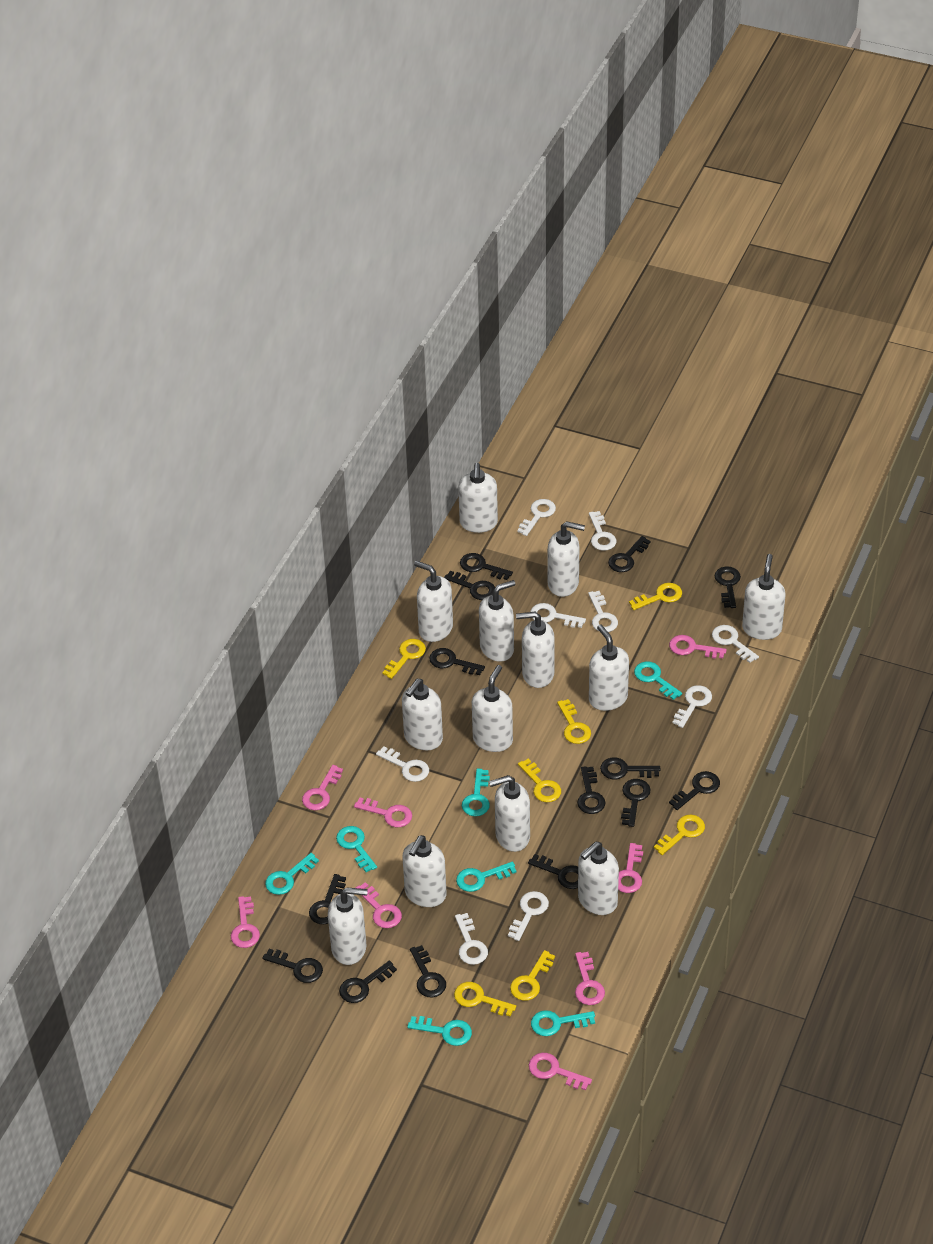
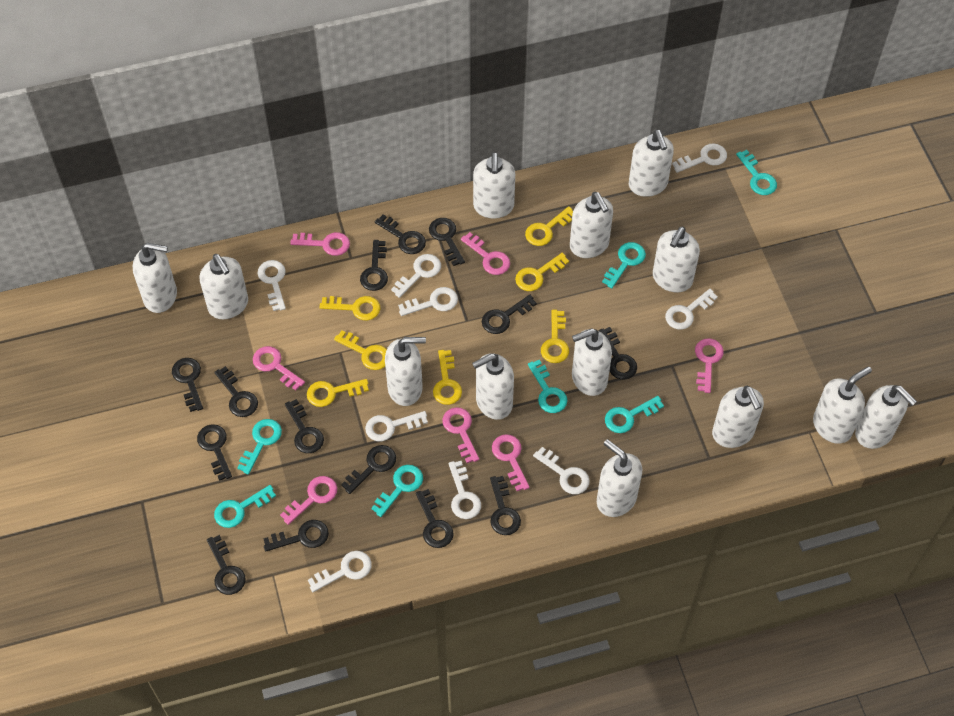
pink key: [231,896,260,948] [302,765,343,810] [354,798,412,827] [356,882,402,928] [529,1053,592,1090] [575,952,605,1005] [618,843,643,893] [669,635,727,659] = 8 -> [253,346,305,390] [280,476,337,525] [290,232,350,256] [442,407,479,463] [461,232,510,275] [492,434,530,491] [695,338,724,393] = 7

